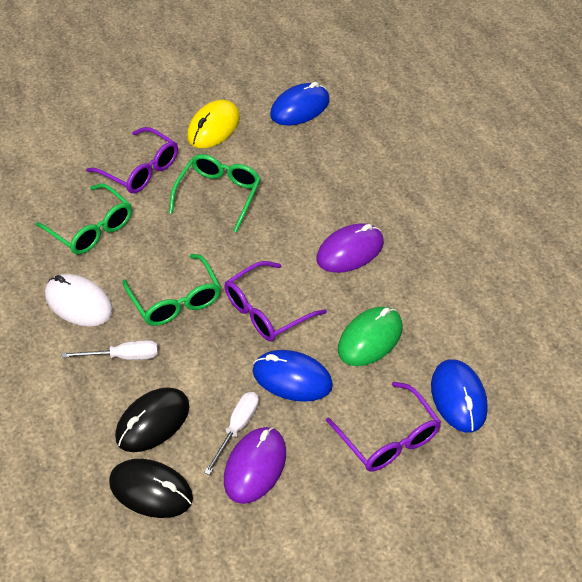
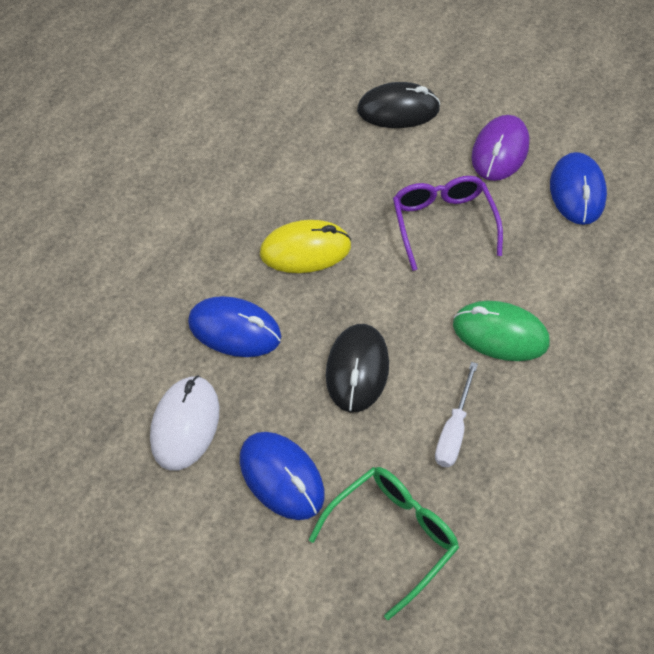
green glasses: [35,183,132,254] [123,254,221,326] [169,154,261,232] = 3 -> [309,467,459,620] = 1
purple glasses: [86,127,178,193] [224,261,327,341] [326,382,441,471] = 3 -> [393,176,503,271] = 1
purple mouse: [224,427,286,504] [316,223,384,273] = 2 -> [471,115,530,181] = 1
white screwdriver: [62,340,158,360] [204,392,259,475] = 2 -> [435,362,478,467] = 1

